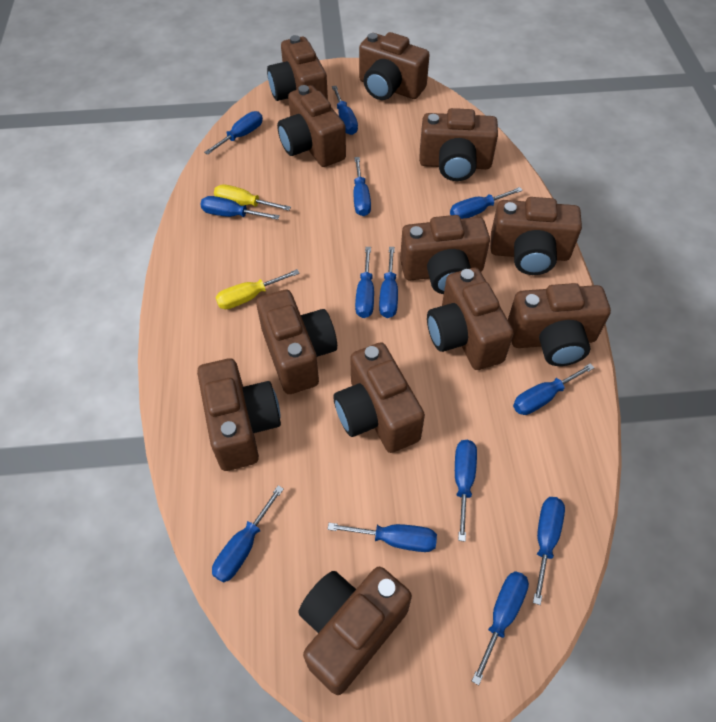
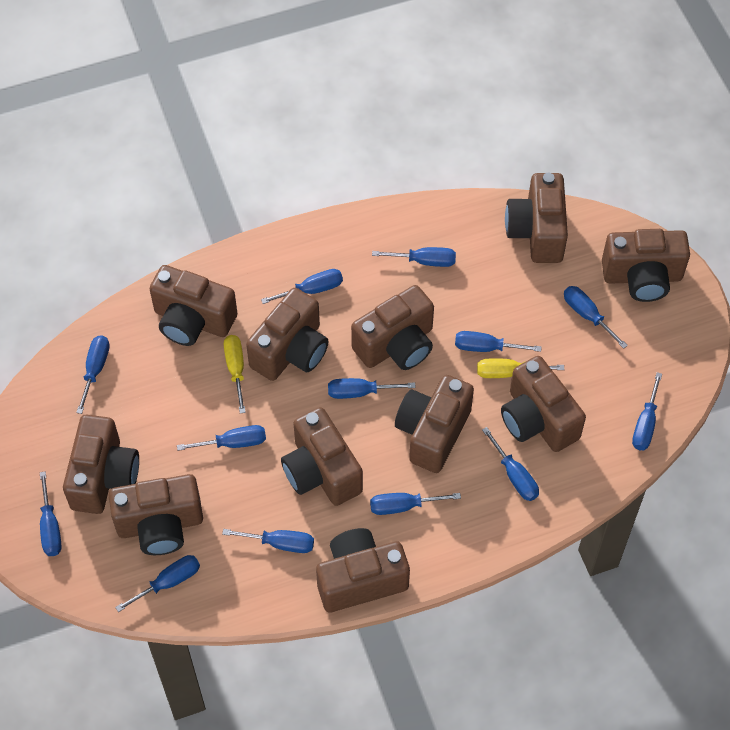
brown camera: [197,358,281,471] [256,290,337,394] [267,35,328,101] [277,85,346,167] [299,567,412,695] [333,342,425,453] [359,32,430,100] [400,215,490,294] [419,108,498,181] [427,268,514,370] [491,197,582,275] [508,283,611,366] = 12 -> [63,414,139,514] [109,474,203,555] [150,265,237,346] [246,288,329,381] [281,407,363,506] [316,528,410,612] [351,285,434,370] [395,375,474,473] [501,356,586,452] [505,173,568,263] [602,229,690,302] = 11

